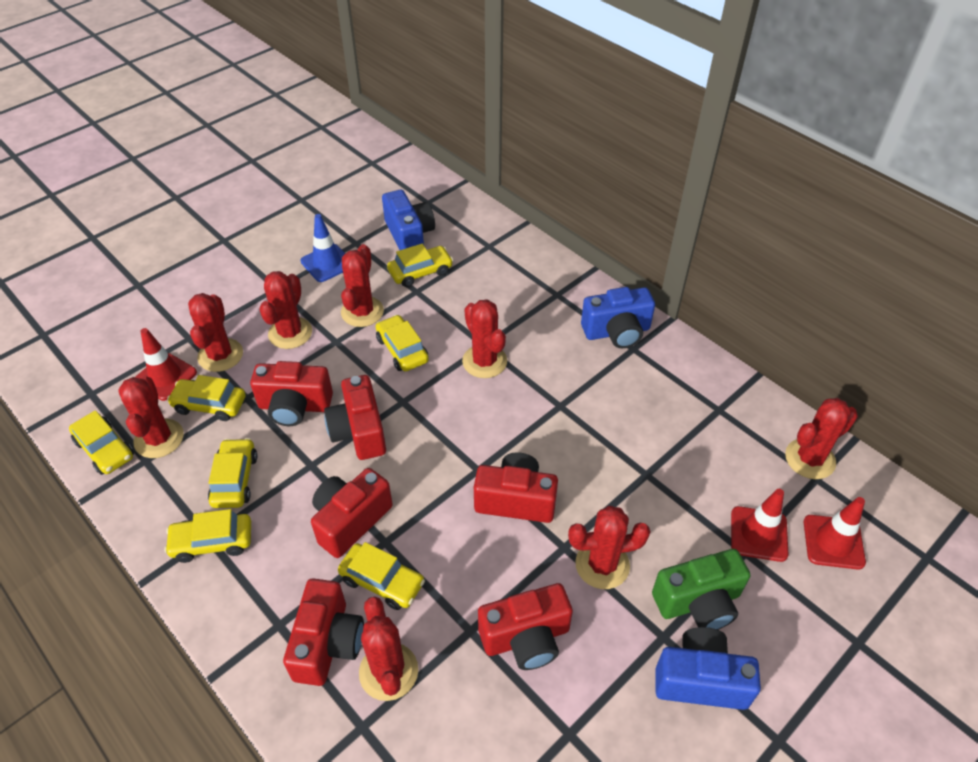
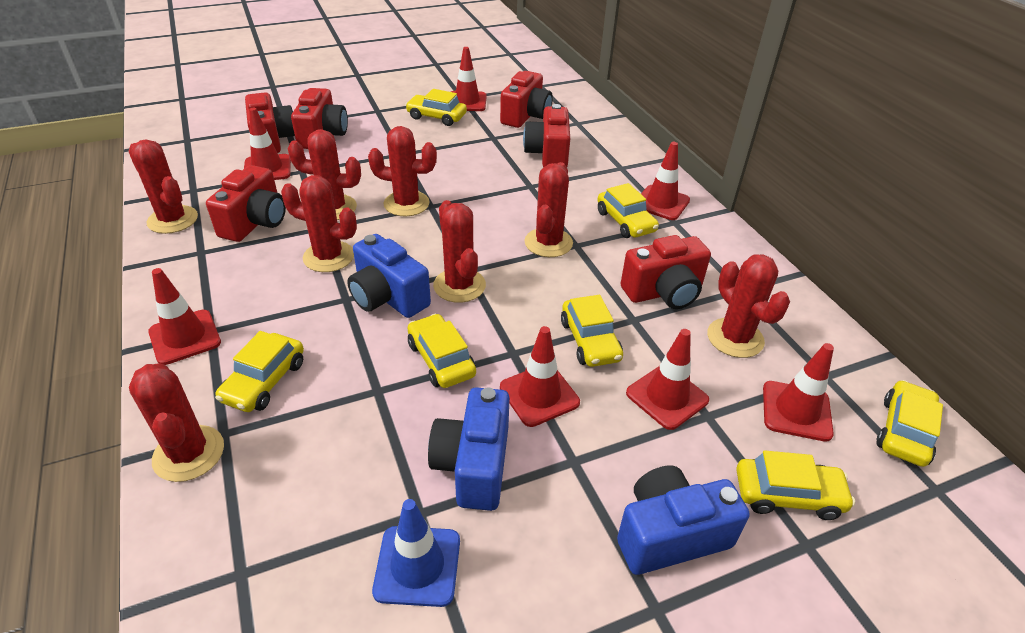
green camera: [652,549,750,630] = 1 -> none = 0
red traffic cone: [135,328,197,401] [731,489,789,562] [804,497,866,570] = 3 -> [148,268,221,365] [244,108,291,180] [451,47,487,111] [500,326,580,427] [626,329,709,430] [641,142,690,220] [763,343,834,442] = 7

